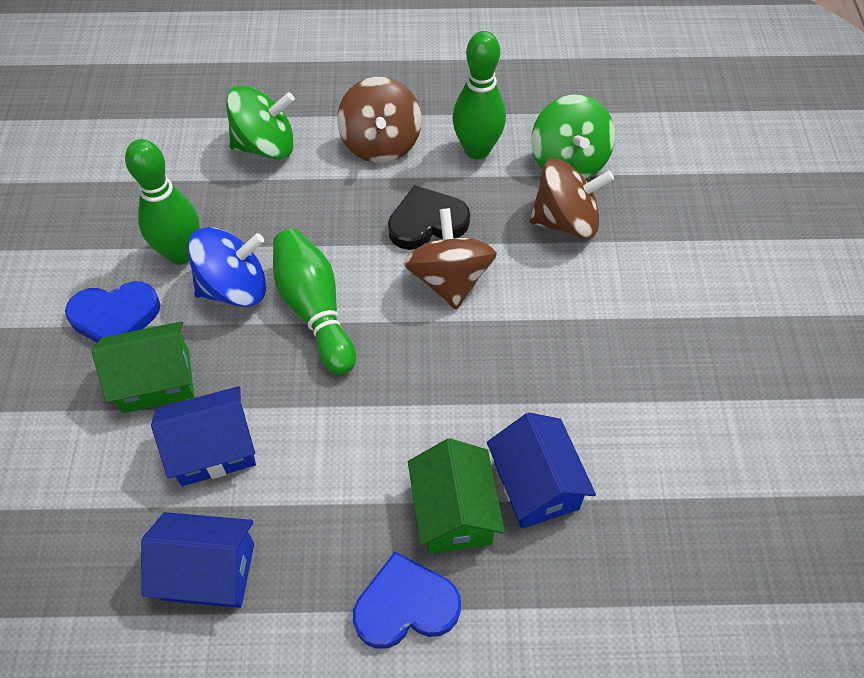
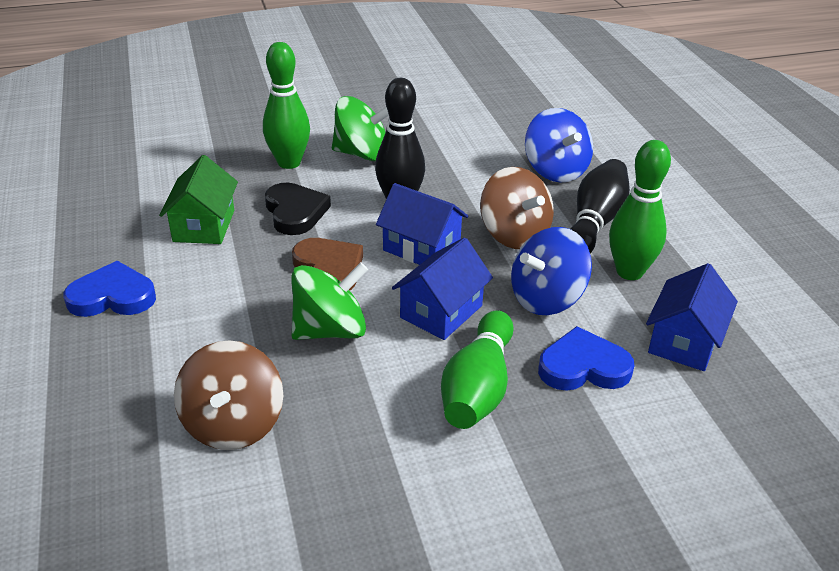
black bowling pin: none = 0 -> [375,78,425,199] [570,159,630,253] = 2
blue spinning top: [187,227,267,307] = 1 -> [511,227,592,315] [525,108,593,183] = 2
brown heart: none = 0 -> [292,238,363,290] = 1
brown spinning top: [337,77,422,163] [404,208,497,310] [530,159,614,239] = 3 -> [174,340,283,450] [480,167,554,249] = 2
green house: [92,321,194,413] [408,438,505,554] = 2 -> [159,155,238,244] = 1

